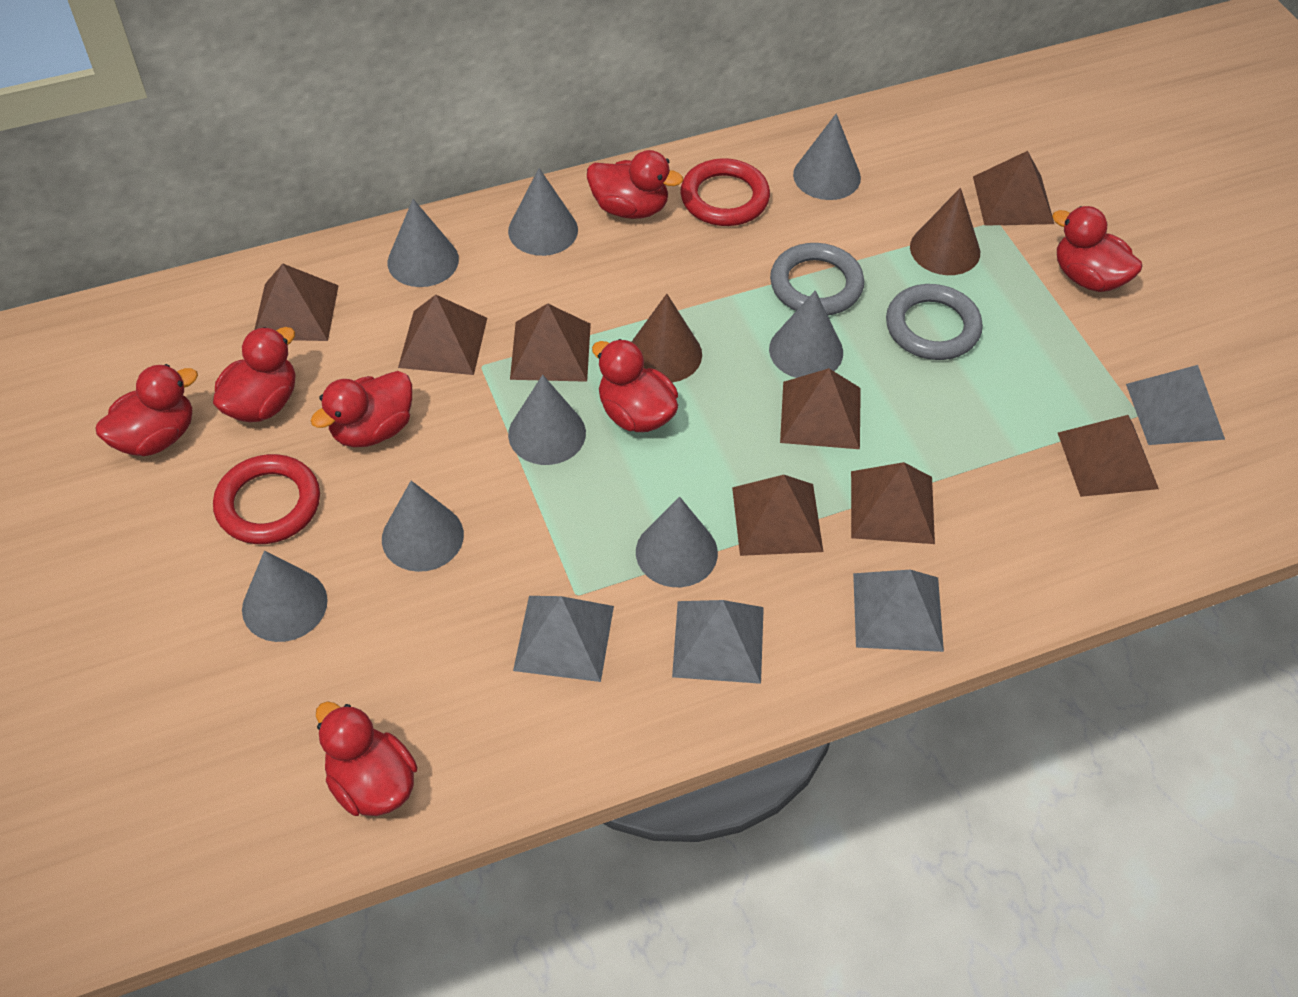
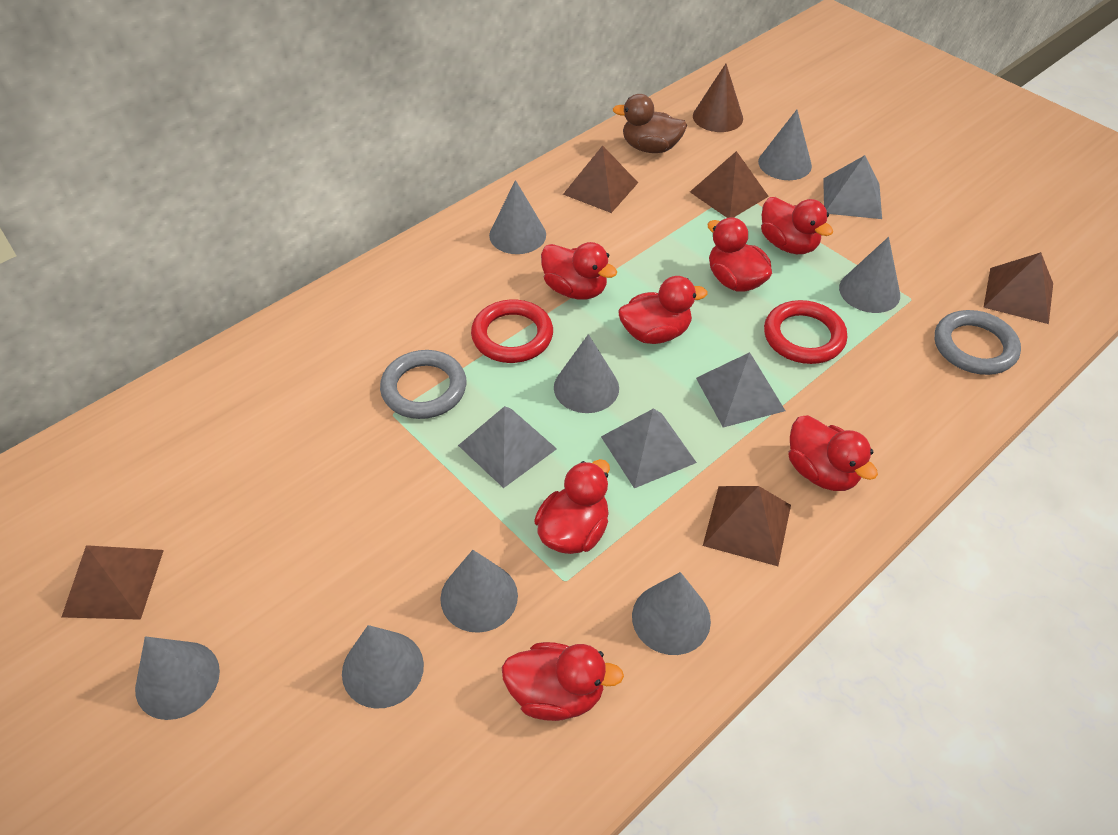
brown cone: [632,294,702,382] [910,188,980,275] = 2 -> [693,64,743,132] = 1
brown duck: none = 0 -> [613,94,687,153] = 1
brown pyramid: [254,264,339,341] [398,295,487,375] [510,303,591,382] [732,475,823,556] [780,368,861,449] [851,462,935,544] [973,151,1054,226] [1058,415,1159,497] = 8 -> [62,545,164,620] [563,145,638,213] [690,151,769,218] [703,486,791,566] [983,252,1053,324] = 5

